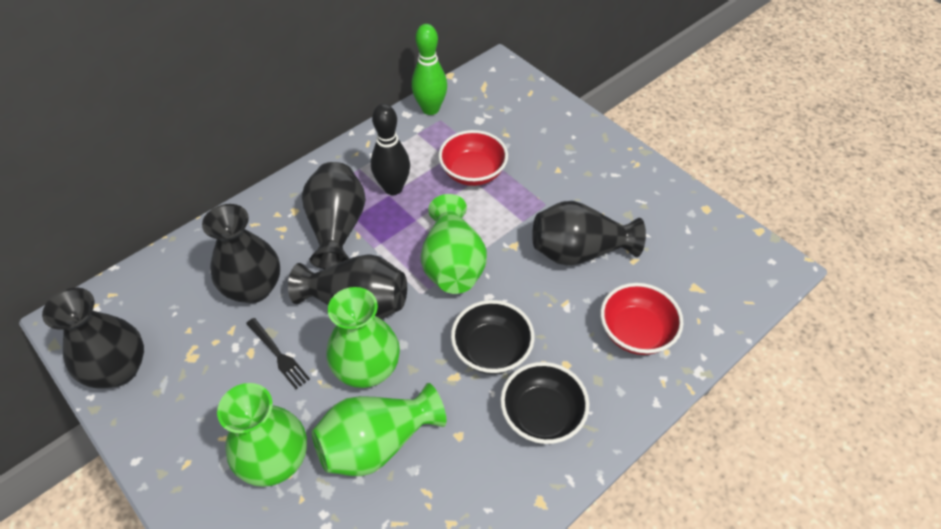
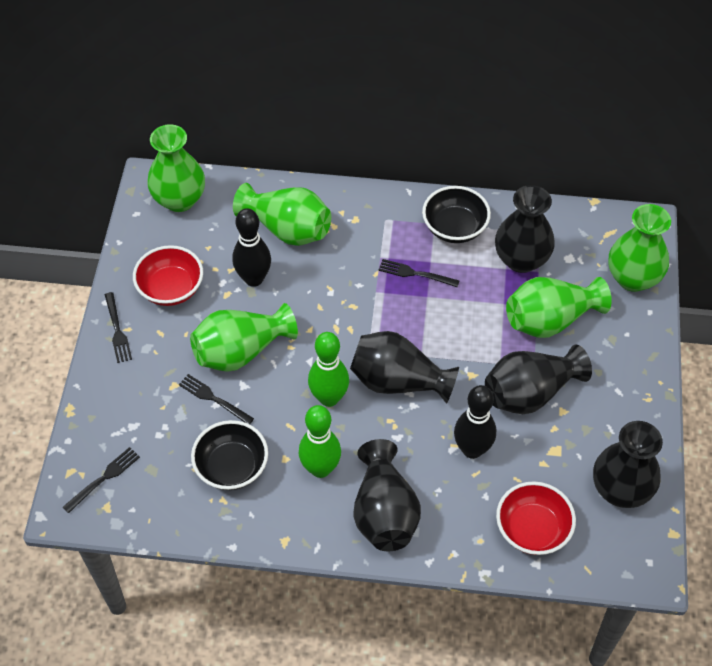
black bowling pin: [371,104,410,195] = 1 -> [232,208,271,287] [454,385,496,459] = 2
black fork: [246,318,310,389] = 1 -> [63,447,140,513] [105,292,132,363] [179,374,254,424] [379,259,459,287] = 4
green bowling pin: [411,24,447,115] = 1 -> [299,405,341,478] [308,332,349,407] = 2
green vase: [217,383,307,487] [312,383,446,476] [326,287,400,388] [420,194,487,294] = 4 -> [147,124,205,212] [190,303,298,372] [233,183,331,246] [506,277,612,338] [608,204,671,292] = 5

